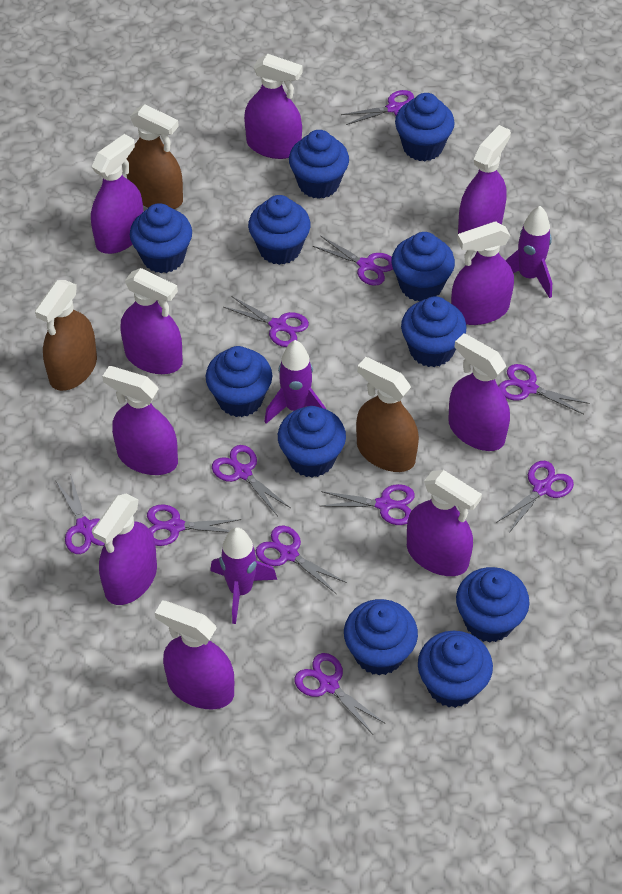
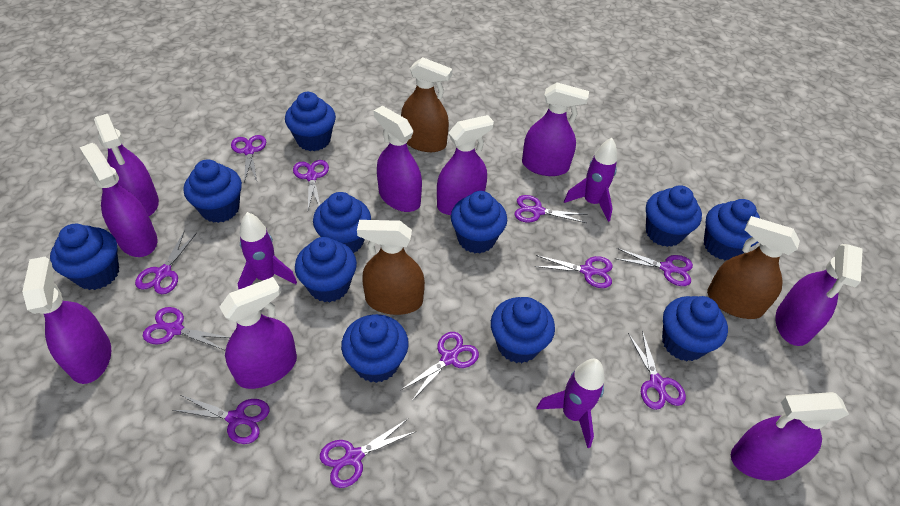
purple spray bottle: [91,134,144,254] [92,494,157,605] [102,366,178,475] [120,268,183,374] [155,601,234,709] [244,53,303,159] [407,470,482,576] [448,333,510,451] [451,221,514,325] [458,125,511,234] = 10 -> [22,257,111,384] [80,143,157,257] [94,114,159,216] [220,277,297,389] [374,106,422,212] [437,115,494,215] [522,82,589,176] [731,392,849,481] [775,244,863,346] = 9

